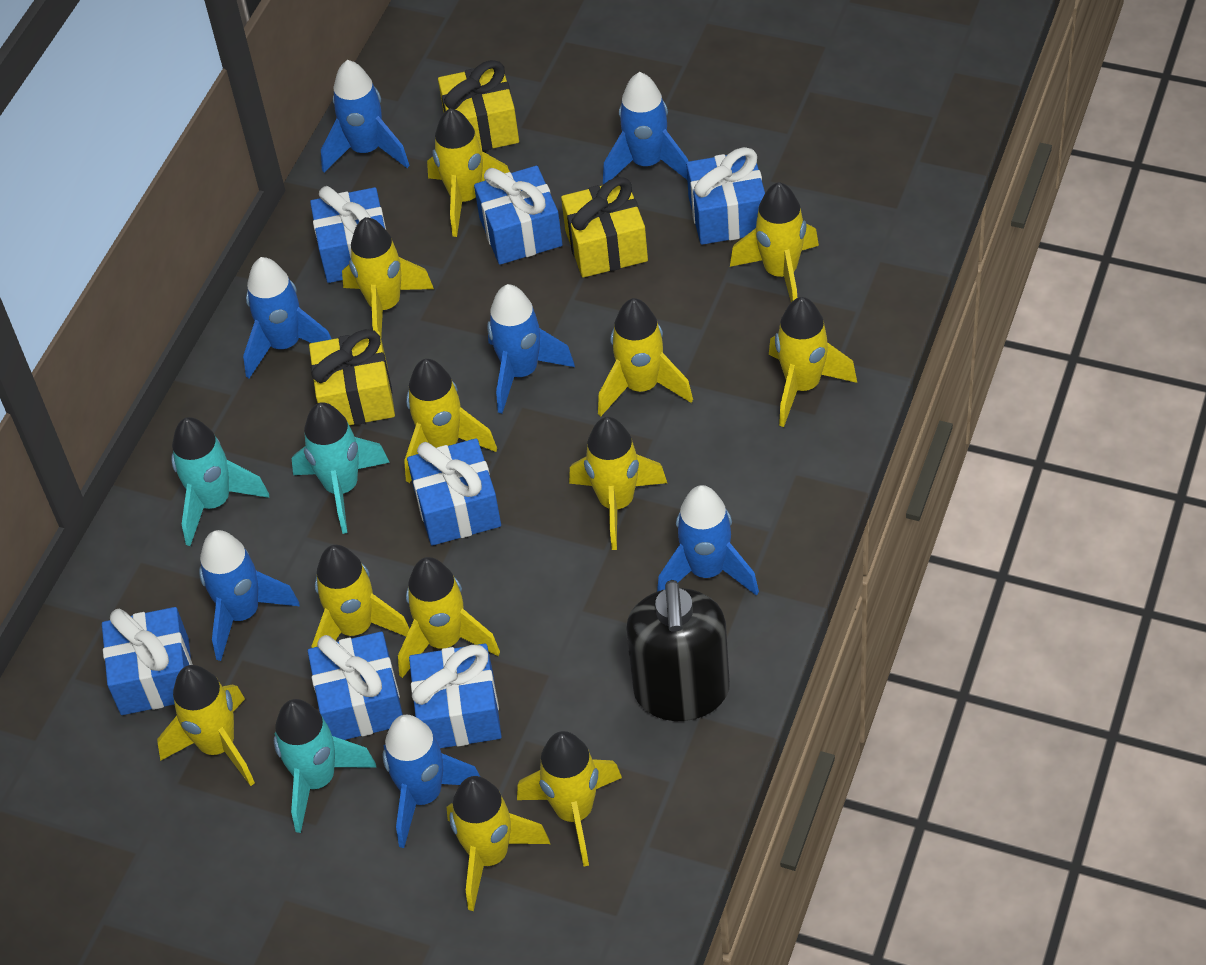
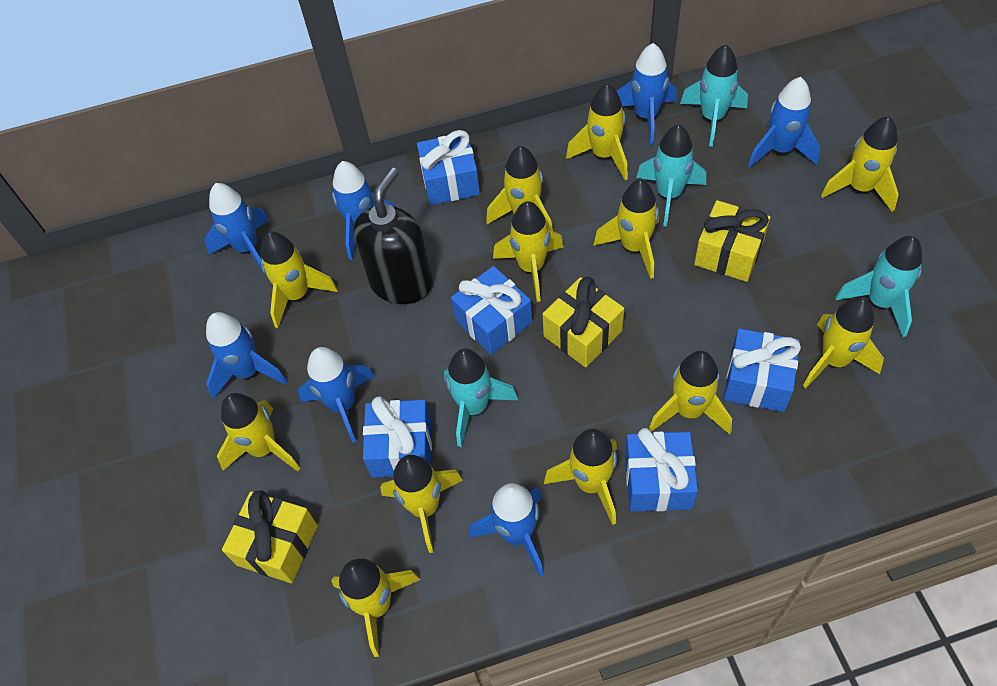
blue gift: [102,607,193,715] [308,631,403,740] [310,186,386,283] [407,438,501,546] [409,644,502,748] [474,166,562,265] [686,147,765,245] = 7 -> [363,397,432,478] [417,130,480,205] [451,266,532,355] [625,428,698,512] [724,328,801,412] = 5
turquoise rocket: [171,417,269,546] [274,699,377,833] [291,402,390,534] = 3 -> [444,348,518,447] [636,124,706,227] [680,44,748,147] [835,236,922,337] = 4

